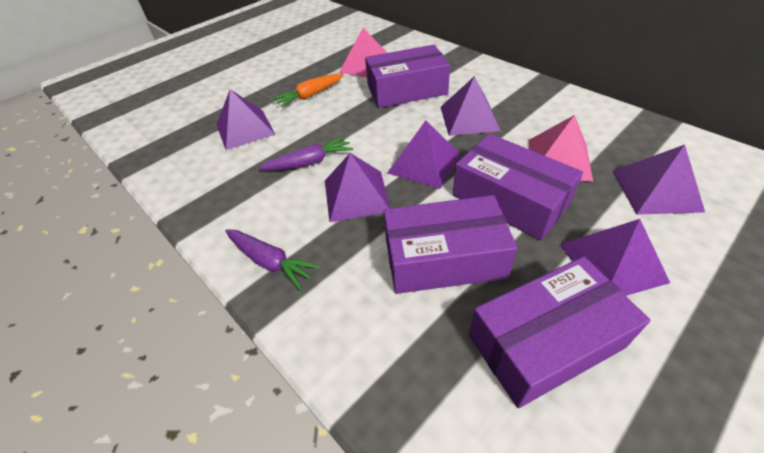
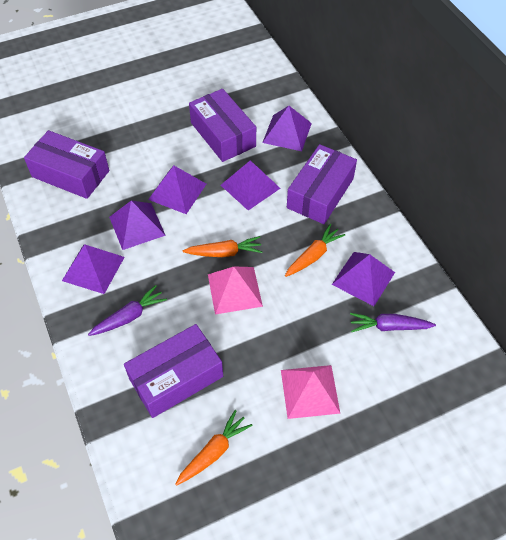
orange carrot: [272,74,344,108] = 1 -> [176,410,253,485] [183,236,262,257] [285,224,345,277] = 3

